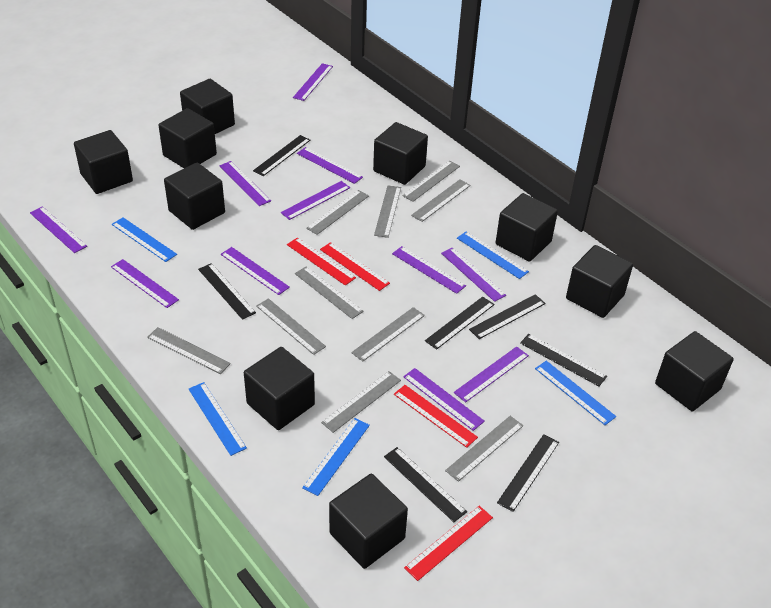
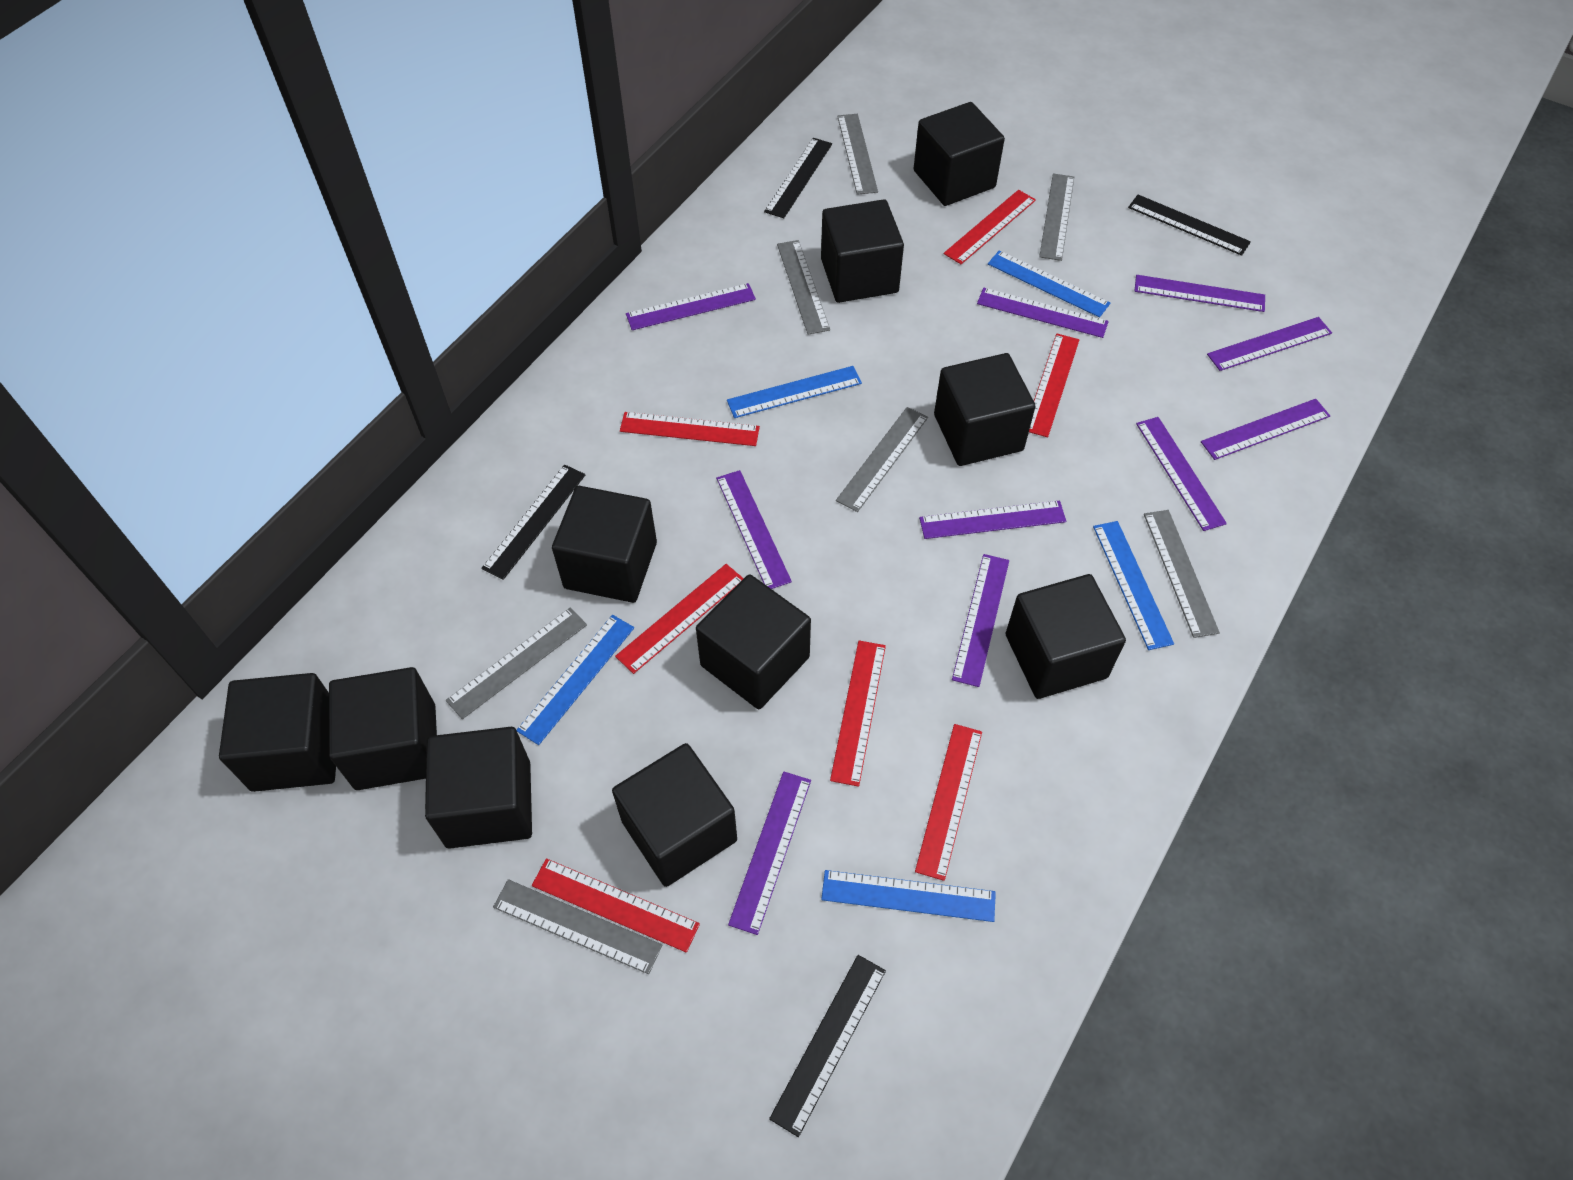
black ruler: [198,263,256,320] [253,135,310,176] [384,447,467,522] [425,297,495,350] [469,294,546,339] [497,434,559,512] [520,334,607,386] = 7 -> [481,465,585,580] [764,138,832,218] [769,955,886,1137] [1128,195,1251,256] = 4
grey ruler: [147,327,231,374] [256,298,326,355] [295,266,364,319] [306,190,369,235] [321,371,401,433] [351,307,425,362] [374,185,401,238] [402,161,460,202] [411,179,471,222] [445,416,523,482] = 10 -> [446,608,587,719] [493,879,662,974] [777,240,830,335] [836,407,928,512] [837,114,878,195] [1039,173,1074,261] [1144,510,1220,638] = 7
purple ruler: [30,206,87,253] [111,259,179,308] [219,161,271,206] [221,247,290,295] [281,181,350,220] [293,63,333,101] [297,147,363,184] [392,246,466,294] [403,368,485,431] [441,247,506,302] [454,346,529,403] = 11 -> [626,283,756,330] [716,470,792,589] [728,771,811,935] [919,501,1066,539] [952,554,1009,687] [977,288,1109,338] [1134,275,1265,312] [1136,417,1227,531] [1201,399,1330,460] [1207,317,1332,371] = 10
red ruler: [287,237,356,286] [320,242,390,291] [394,385,478,448] [404,506,493,581] = 4 -> [532,858,700,953] [615,564,744,674] [620,412,760,446] [830,641,886,787] [915,724,982,881] [944,190,1036,264] [1029,334,1079,437] = 7

